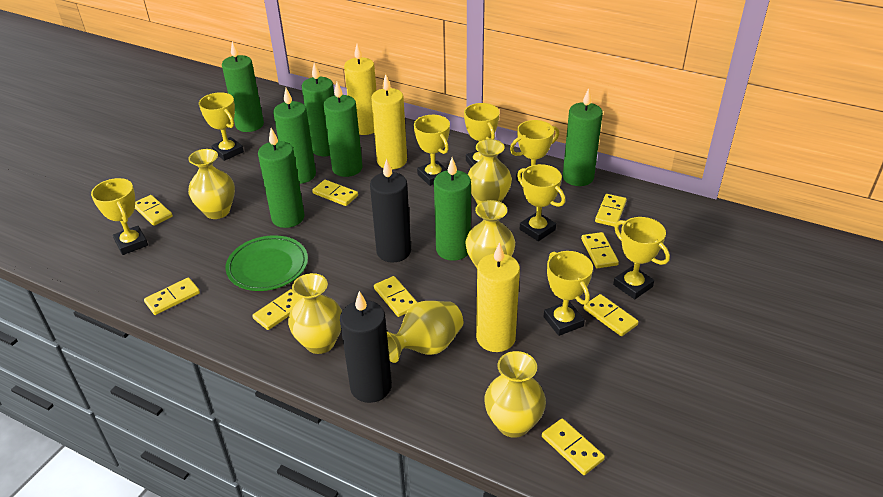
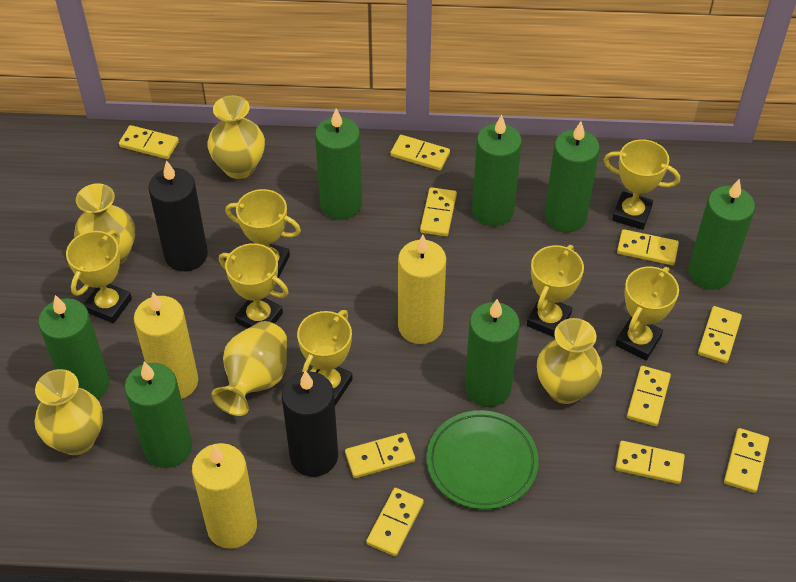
yellow domino: [135,195,173,226] [144,277,200,315] [252,289,302,330] [312,180,358,206] [374,276,418,317] [542,418,605,475] [581,232,619,268] [584,294,638,336] [595,194,627,227] = 9 -> [119,125,179,159] [345,433,415,478] [366,488,424,556] [391,135,450,171] [420,187,457,236] [615,441,685,484] [617,229,679,265] [627,366,671,426] [698,306,742,363] [724,428,769,493] = 10
yellow trophy: [91,178,148,255] [199,92,244,161] [414,115,450,186] [464,103,500,168] [510,120,559,183] [517,164,565,241] [543,251,593,336] [613,217,670,299] = 8 -> [66,230,132,323] [219,243,289,329] [225,189,301,278] [297,310,353,405] [527,245,584,337] [604,139,680,230] [615,266,679,360] = 7
yellow vase: [188,149,235,219] [288,273,342,354] [387,301,463,363] [466,200,515,268] [468,139,512,205] [484,351,546,438] = 6 -> [35,369,103,455] [74,183,135,265] [207,95,265,179] [211,321,287,416] [537,318,602,404] = 5

